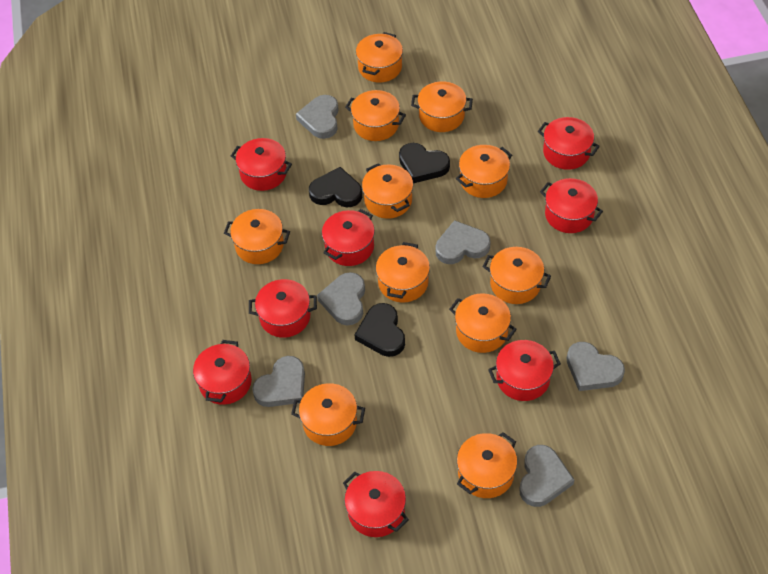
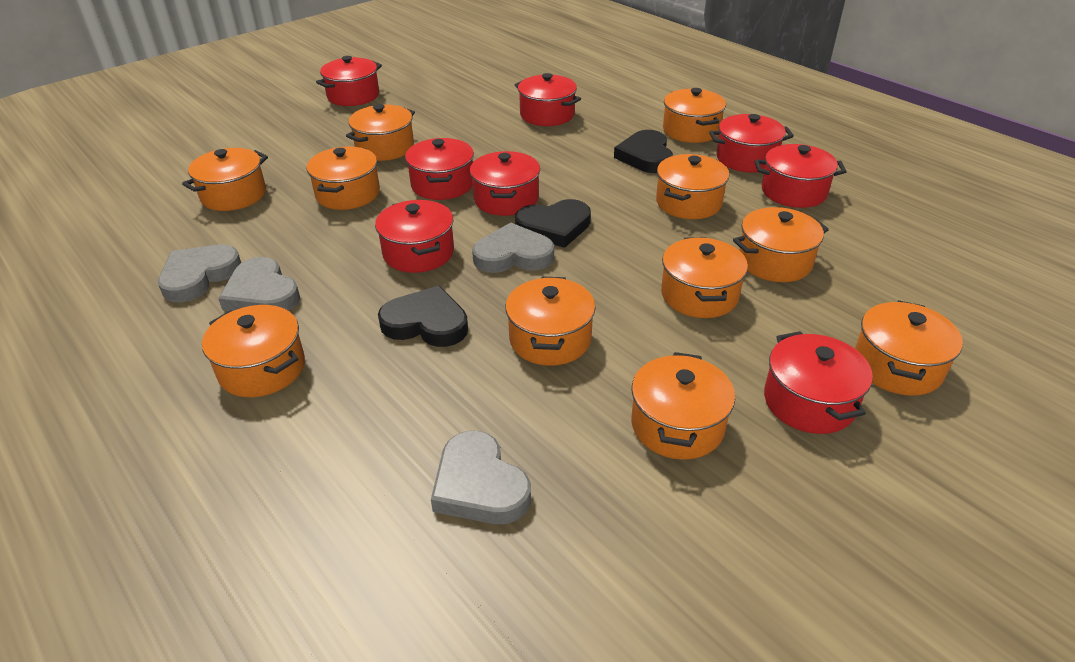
grey heart: [252,356,305,407] [296,95,339,139] [317,272,365,325] [436,220,491,264] [519,445,574,507] [567,342,625,391] = 6 -> [158,245,241,302] [218,257,300,311] [431,431,531,524] [472,223,554,273] = 4

